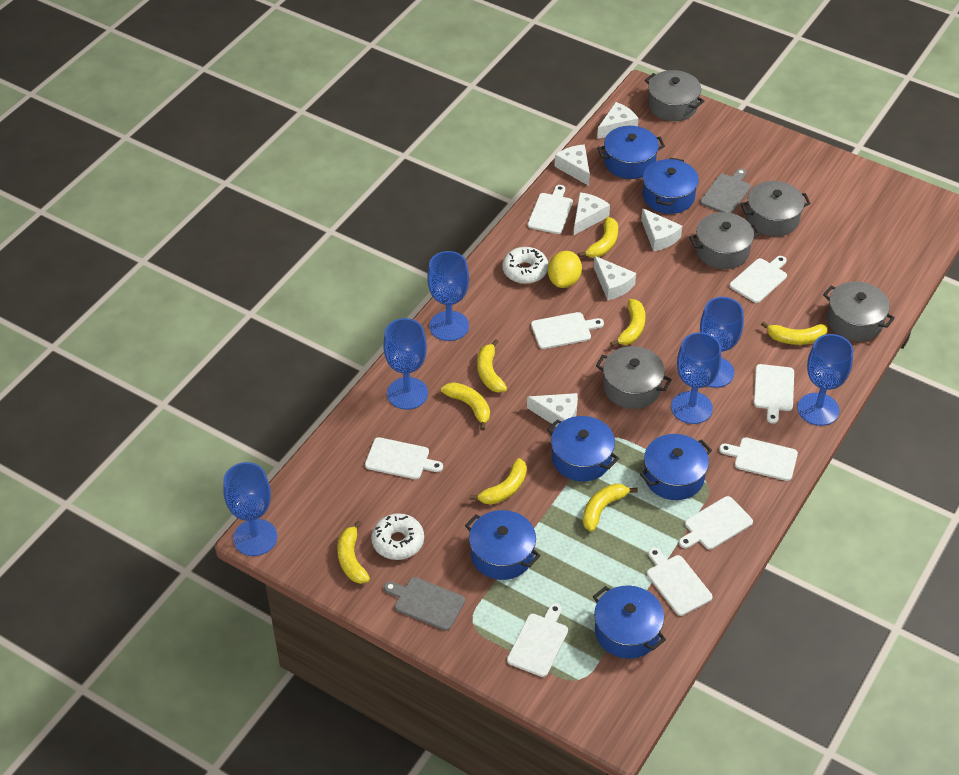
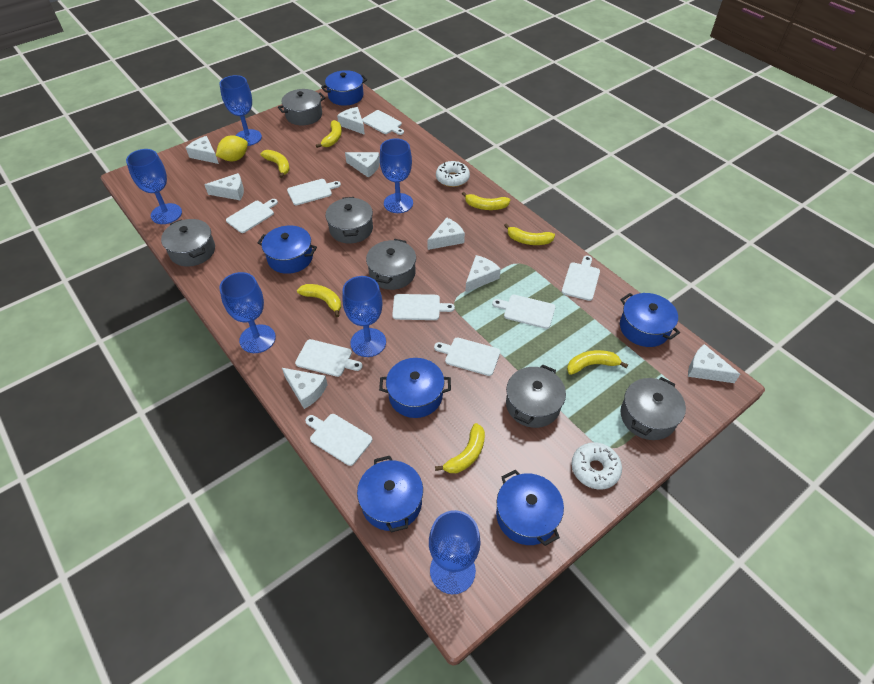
grey cutting board: [384,577,465,631] [700,169,751,213] = 2 -> none = 0
grey pot: [596,346,672,409] [645,70,704,121] [689,212,760,269] [740,181,811,236] [823,281,895,341] = 5 -> [161,219,215,267] [278,89,325,125] [325,197,373,244] [366,239,416,290] [506,364,566,428] [620,377,686,440] = 6
white cheese: [527,393,578,427] [555,144,590,186] [574,192,610,235] [594,256,636,300] [597,102,639,139] [641,208,682,251] = 6 -> [186,136,219,164] [204,173,244,200] [282,368,328,409] [337,107,365,135] [345,152,380,177] [428,218,465,250] [465,255,501,293] [688,344,740,383] = 8
yellow banana: [337,520,370,584] [441,382,490,430] [470,458,527,505] [477,339,507,393] [578,217,618,258] [583,484,638,532] [610,299,646,346] [761,321,828,345] = 8 -> [261,150,290,178] [297,284,341,317] [316,120,342,148] [435,423,485,473] [462,192,510,210] [504,223,555,245] [567,350,628,375] = 7

